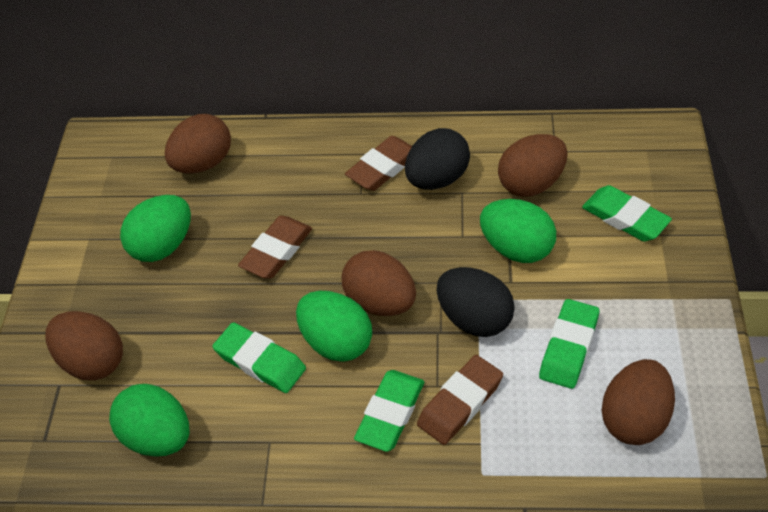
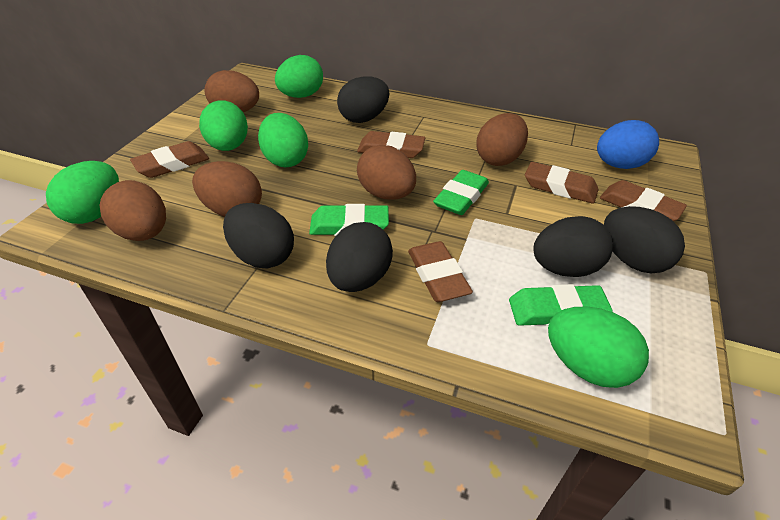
black egg: [405,128,470,190] [436,267,515,337] = 2 -> [223,203,294,268] [326,222,393,292] [337,76,389,123] [533,216,613,277] [604,206,685,273] = 5
blue egg: none = 0 -> [597,120,659,169] = 1
brown eraser: [238,216,312,279] [345,136,412,191] [417,355,503,445] = 3 -> [130,141,209,178] [357,131,425,158] [408,241,473,302] [525,162,599,204] [600,180,687,221] = 5
green egg: [109,384,189,456] [120,195,191,262] [296,291,372,362] [480,199,556,263] = 4 -> [46,161,119,224] [199,100,248,151] [258,113,308,167] [275,55,323,98] [548,307,649,388] = 5
green eraser: [212,322,306,393] [354,370,424,452] [539,299,599,389] [582,185,672,242] = 4 -> [309,204,389,236] [433,170,489,215] [509,284,613,326] = 3

